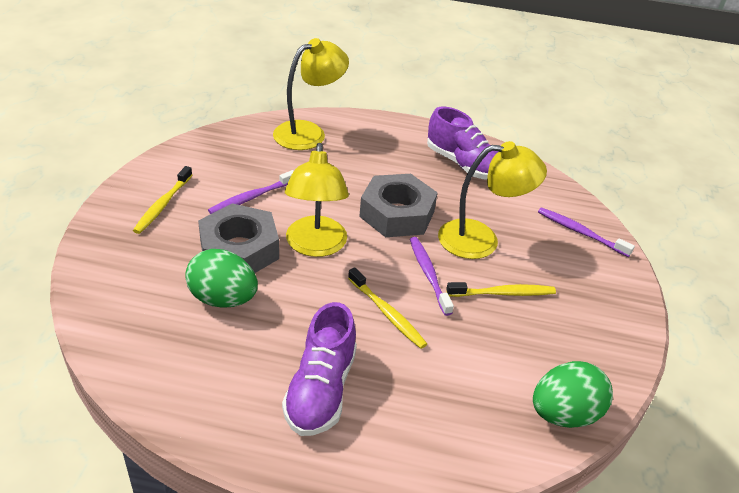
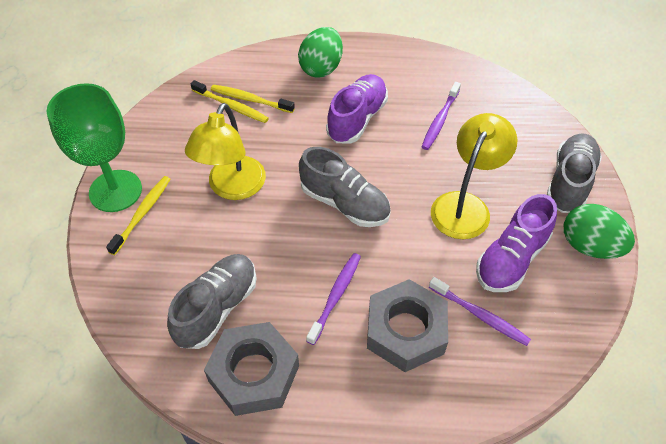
green goblet: none = 0 -> [47,83,142,212] = 1
grey shoe: none = 0 -> [167,254,256,349] [299,147,391,227] [547,133,602,213] = 3
yellow lamp: [273,38,349,150] [285,143,349,257] [438,141,547,259] = 3 -> [185,103,266,200] [431,113,517,239] = 2

